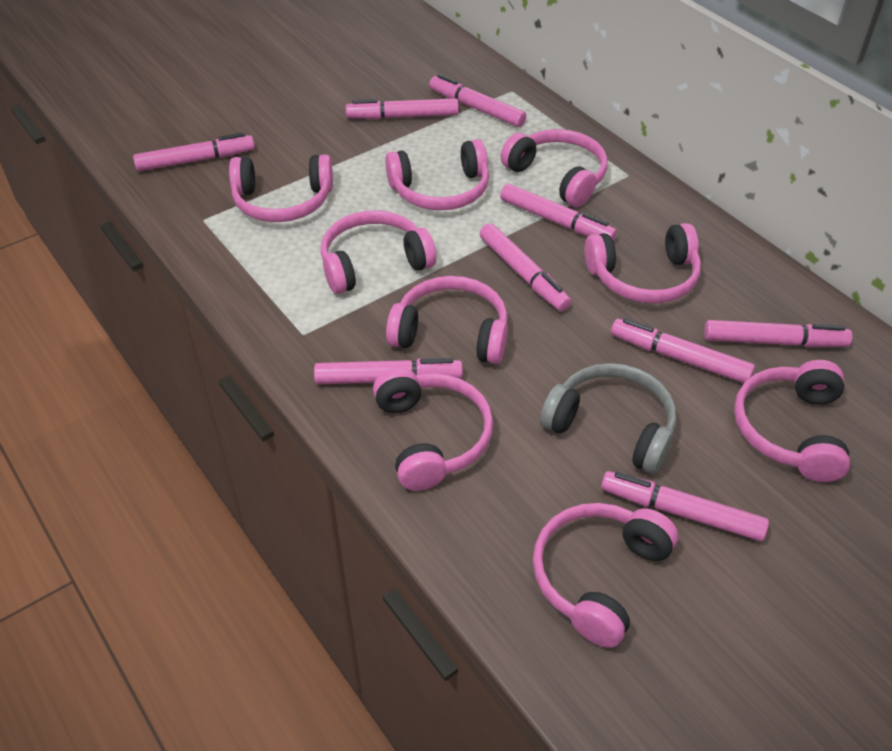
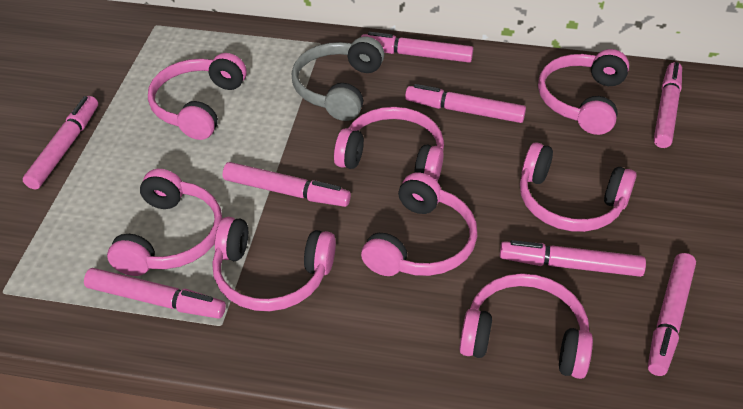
pink headphones: [229,154,333,222] [321,211,436,294] [373,368,493,491] [385,139,489,210] [386,276,508,364] [501,129,608,207] [533,503,678,648] [584,223,701,303] [734,360,850,482] = 9 -> [107,169,222,276] [148,53,247,140] [212,217,336,311] [334,107,444,182] [361,173,477,276] [459,273,593,379] [520,142,637,232] [538,49,629,135] = 8
pink marker: [133,133,255,171] [314,358,463,385] [346,98,459,119] [429,74,526,127] [480,223,571,311] [500,184,617,241] [601,471,769,541] [611,318,755,383] [704,320,852,347] = 9 -> [23,96,98,189] [84,268,226,319] [223,162,351,207] [361,32,473,62] [405,84,526,123] [500,240,646,277] [648,253,696,376] [654,62,682,148] = 8

